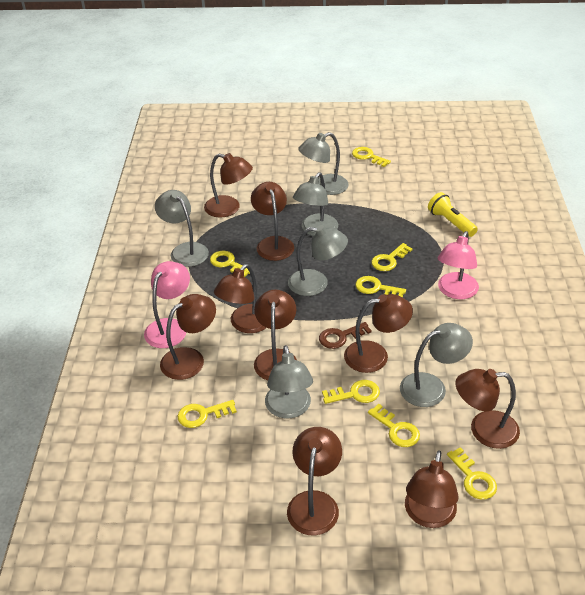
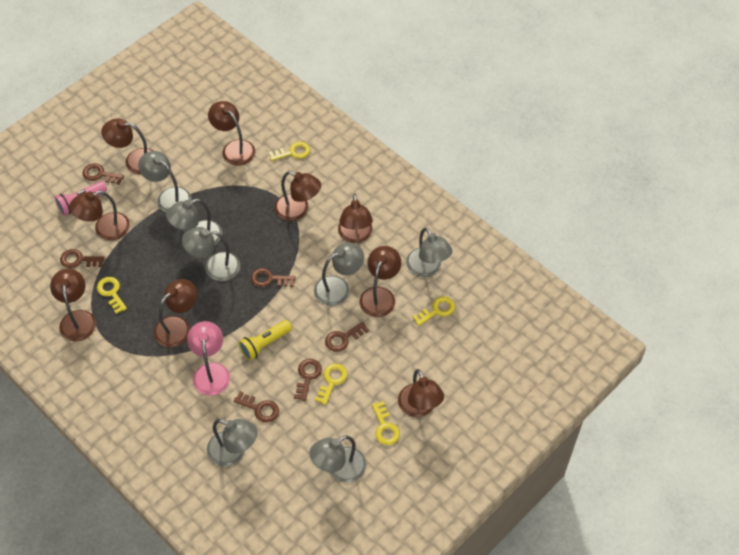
brown key: [319,322,372,349] = 1 -> [60,249,105,268] [82,163,124,185] [234,391,279,423] [250,268,295,287] [294,359,322,401] [325,322,369,352] = 6
grey lamp: [155,190,209,267] [265,345,313,418] [288,225,348,296] [293,173,338,236] [298,132,349,195] [400,323,473,407] = 6 -> [138,151,192,213] [166,199,223,245] [182,227,240,281] [207,419,257,466] [310,435,366,483] [314,243,364,306] [406,227,452,277] = 7
pink flashlight: none = 0 -> [55,181,107,216] = 1
pink lamp: [144,261,190,348] [438,231,479,299] = 2 -> [187,321,230,395] = 1
yellow key: [177,400,237,428] [210,251,250,277] [322,380,380,404] [352,147,391,167] [355,276,406,298] [368,404,420,447] [371,243,413,271] [447,447,497,500] = 8 -> [97,277,127,314] [269,142,310,161] [315,363,347,405] [372,401,400,445] [412,296,455,326] = 5

